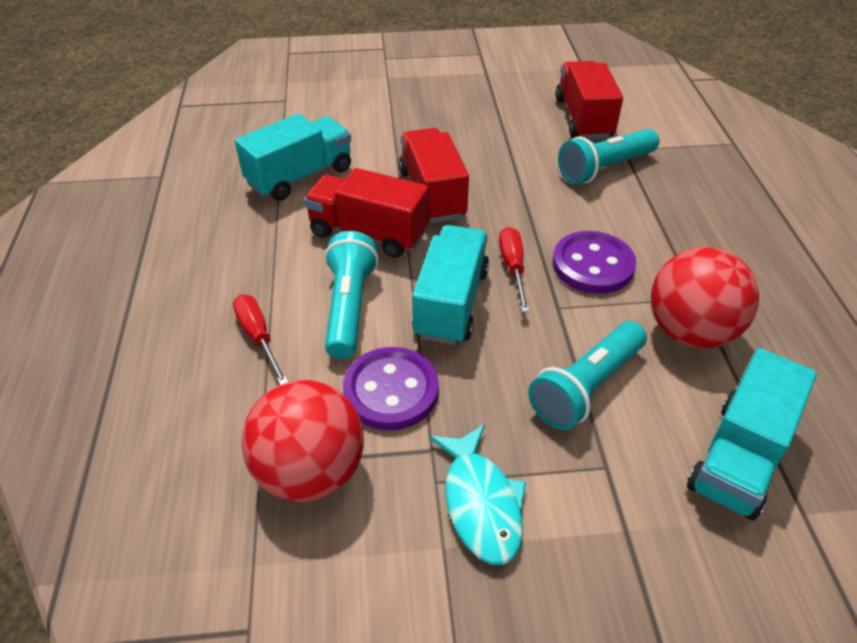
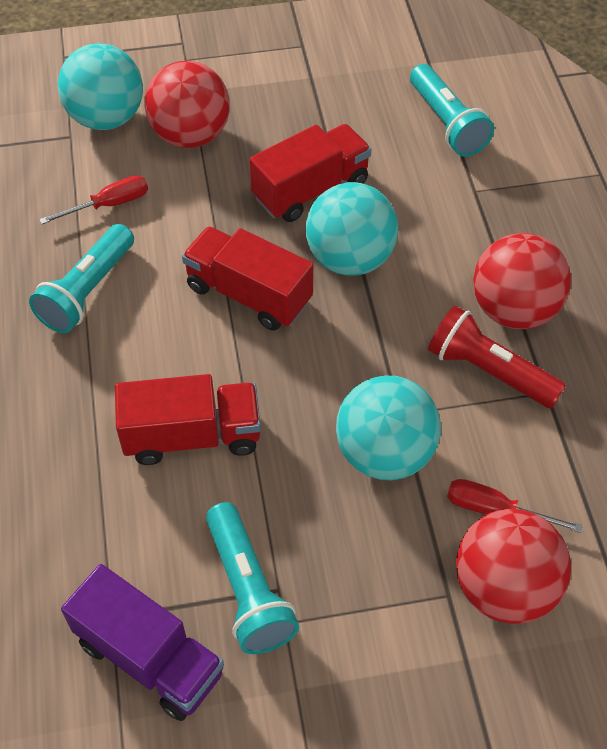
purple button: [343,347,439,431] [553,231,636,294] = 2 -> none = 0
purple truck: none = 0 -> [61,564,224,721] = 1
red ball: [241,380,364,502] [651,247,759,349] = 2 -> [144,61,230,148] [456,509,571,624] [473,233,571,329] = 3
red flashlight: none = 0 -> [428,305,566,408] = 1
turquoise ball: none = 0 -> [58,43,143,130] [306,182,398,276] [336,375,441,480] = 3
turquoise fish: [429,424,526,565] = 1 -> none = 0
turquoise truck: [235,114,351,201] [412,225,489,345] [687,348,817,521] = 3 -> none = 0

